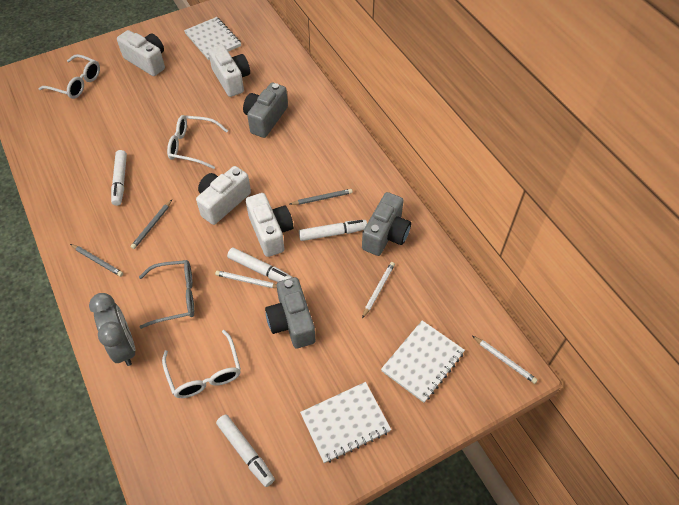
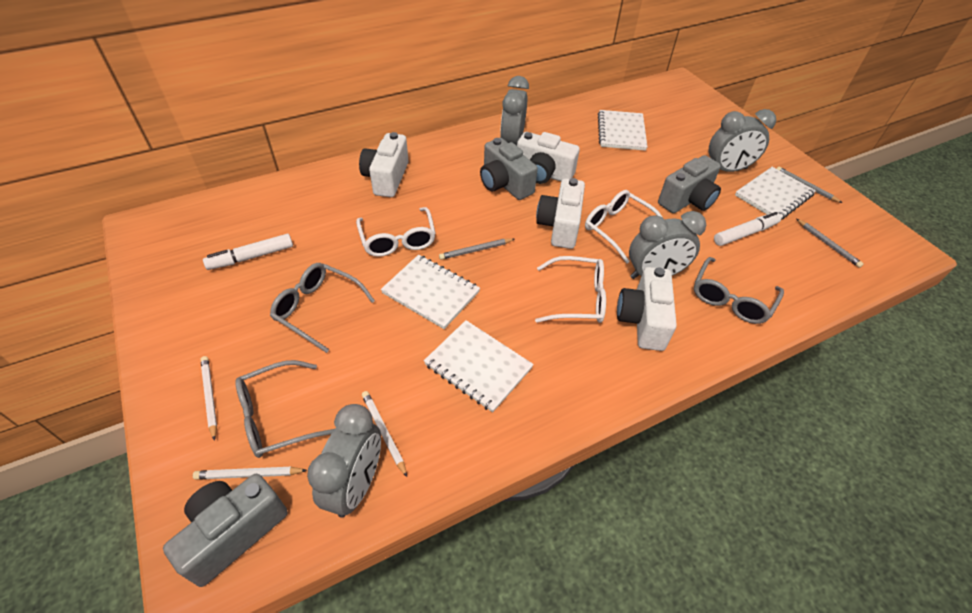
grey clock: [89,293,135,366] = 1 -> [307,404,381,518] [500,76,529,146] [629,211,706,279] [709,109,776,172] = 4
grey glasses: [139,260,194,329] = 1 -> [235,360,335,458] [270,263,375,353] [694,257,784,324] = 3
white marker: [111,150,127,206] [216,414,275,487] [227,248,293,282] [299,220,367,241] = 4 -> [203,234,293,270] [714,212,781,246] = 2
white notebook: [184,17,241,60] [300,382,391,463] [381,320,465,403] = 3 -> [381,255,480,329] [424,320,534,413] [598,110,647,151] [735,167,816,220] = 4

